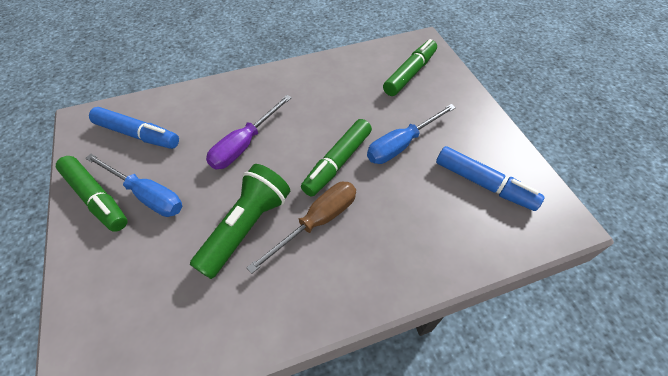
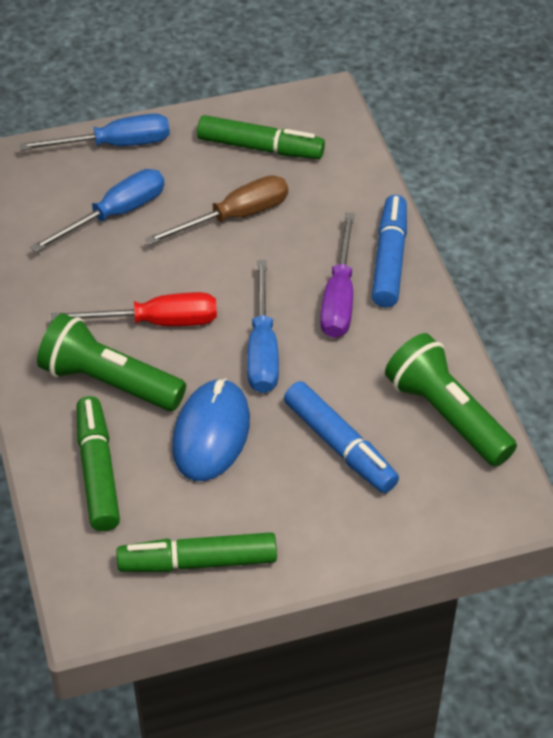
blue mouse: none = 0 -> [172,378,250,481] = 1
blue screwdriver: [85,154,182,217] [367,104,456,164] = 2 -> [19,114,170,151] [30,169,165,253] [247,261,279,393] = 3
green flashlight: [190,164,290,279] = 1 -> [37,313,186,411] [385,333,517,466] = 2
red screwdriver: none = 0 -> [51,292,217,326] = 1

